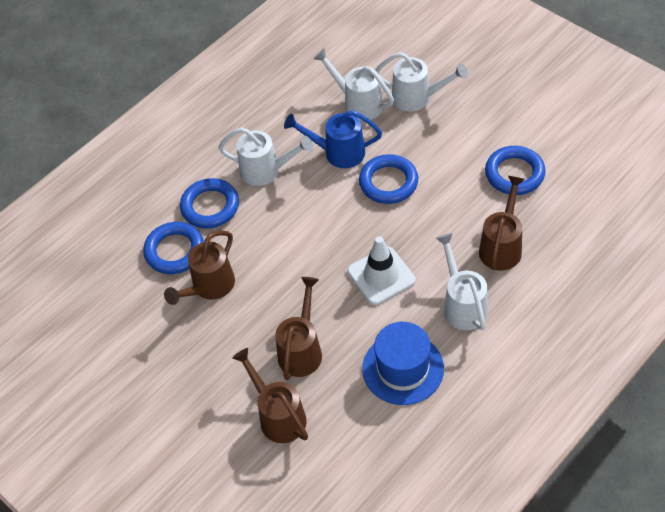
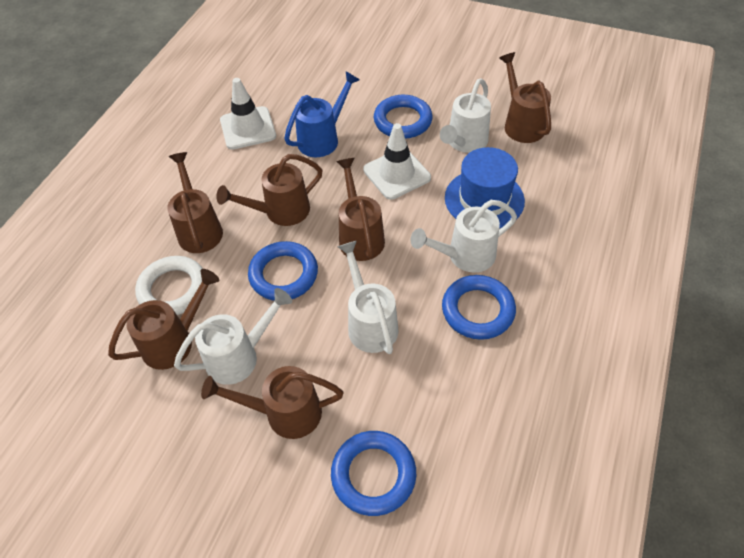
brown watering can: [164,231,235,305] [232,348,308,443] [275,277,322,380] [479,176,525,271] = 4 -> [108,269,219,370] [167,152,223,253] [201,366,343,439] [216,154,323,226] [336,158,385,261] [499,52,551,143] = 6
white ring: none = 0 -> [135,256,203,315] = 1
white traffic cone: [347,236,415,305] = 1 -> [220,78,276,150] [363,123,431,200] = 2

